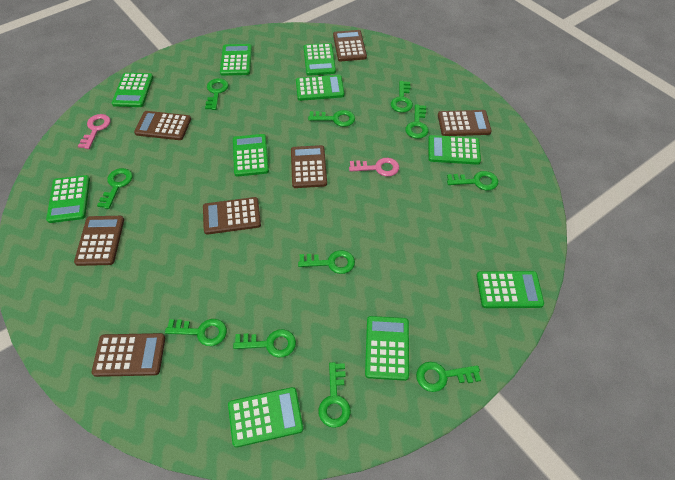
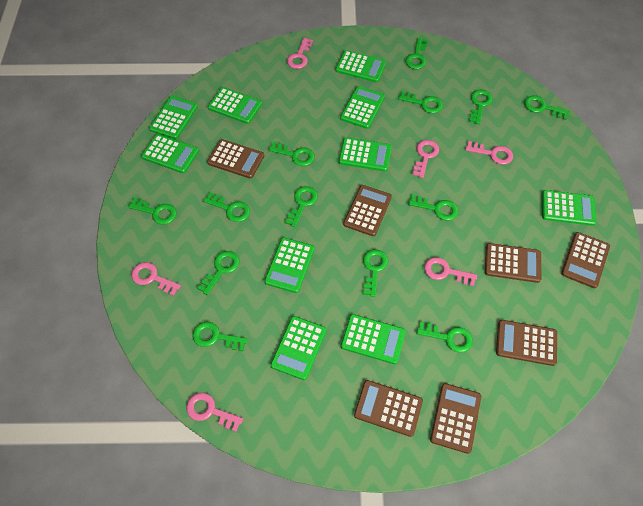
green key: [97,168,133,209] [165,319,227,346] [205,78,229,110] [233,329,296,358] [298,250,355,274] [308,110,355,127] [318,362,351,428] [391,81,413,113] [405,104,428,139] [416,362,481,392] [447,171,498,191] = 11 -> [128,198,177,225] [192,322,248,351] [197,251,240,295] [203,192,250,222] [268,141,315,166] [285,186,318,227] [363,249,388,297] [398,91,443,113] [405,38,427,69] [408,195,458,221] [417,322,473,353] [469,90,493,124] [524,95,570,120] = 13
pink key: [78,114,111,149] [349,158,399,177] = 2 -> [131,262,181,296] [186,393,243,432] [287,38,313,69] [412,140,439,178] [424,257,477,286] [465,141,513,165] = 6

